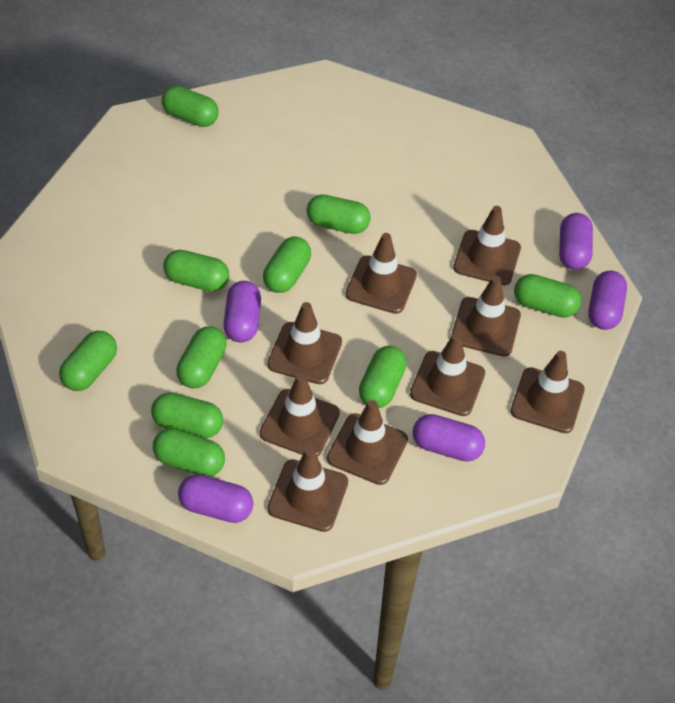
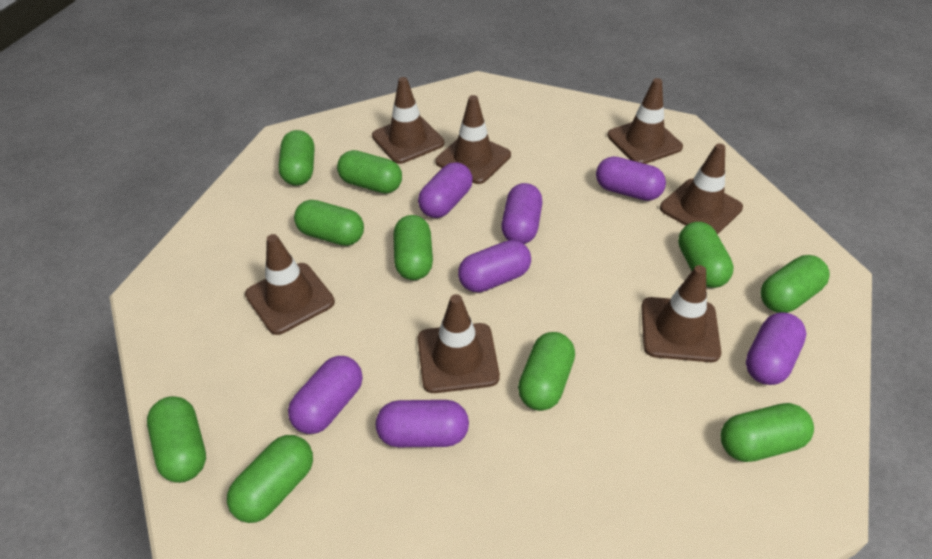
brown traffic cone: [260,374,340,457] [267,302,342,384] [267,447,348,532] [327,400,408,485] [345,233,417,314] [410,333,485,416] [451,276,521,357] [453,206,521,285] [511,351,585,433] = 9 -> [245,234,335,335] [372,77,444,164] [418,294,500,393] [435,95,511,184] [607,78,683,164] [641,265,721,362] [660,143,743,235] = 7
purple capsule: [178,474,253,523] [224,281,261,342] [412,414,485,462] [559,213,593,270] [589,271,627,330] = 5 -> [288,356,362,434] [376,400,469,447] [418,162,473,218] [458,240,531,292] [501,183,542,244] [596,156,666,201] [746,312,806,385] = 7

